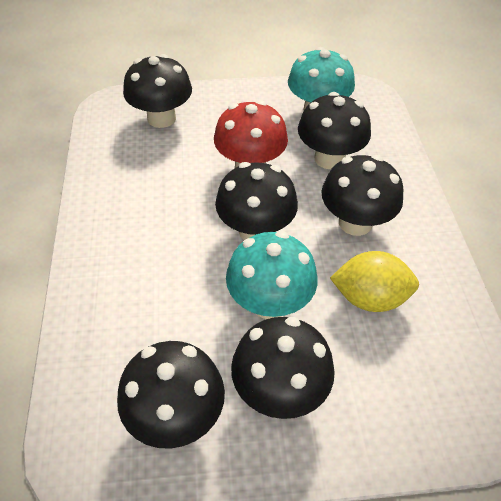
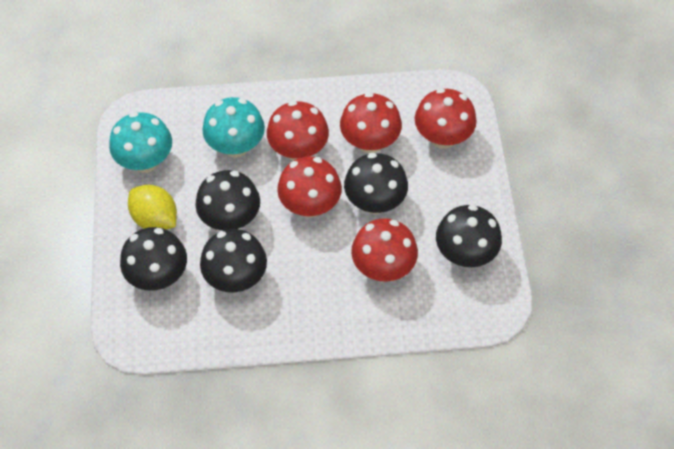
black mushroom: [117,341,225,449] [123,54,192,128] [215,162,298,240] [231,317,335,419] [298,92,371,169] [321,155,403,236] = 6 -> [120,227,187,291] [195,170,260,231] [200,229,267,292] [344,153,408,214] [436,205,502,267] = 5
red mushroom: [214,100,288,168] = 1 -> [267,101,329,161] [277,156,342,217] [340,92,402,153] [351,218,418,281] [415,88,477,149] = 5

